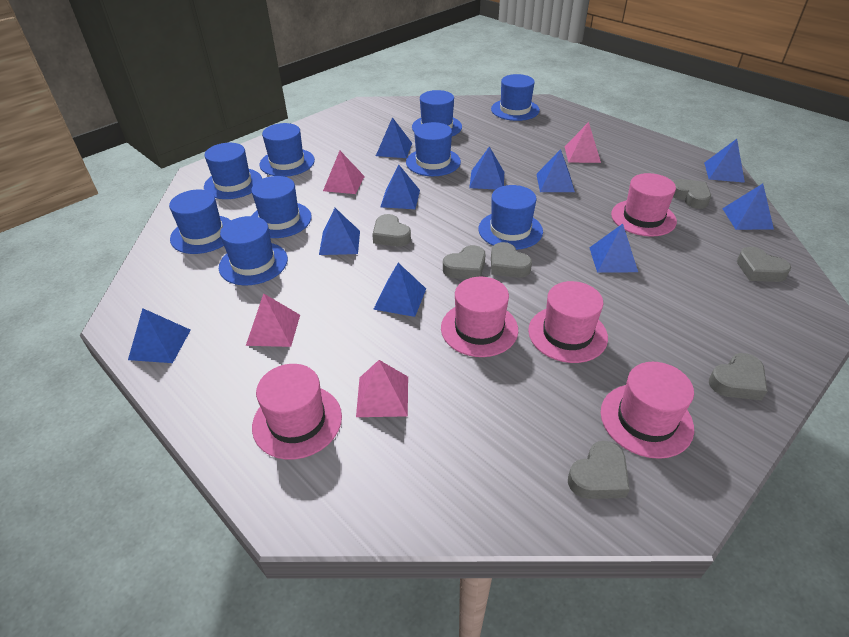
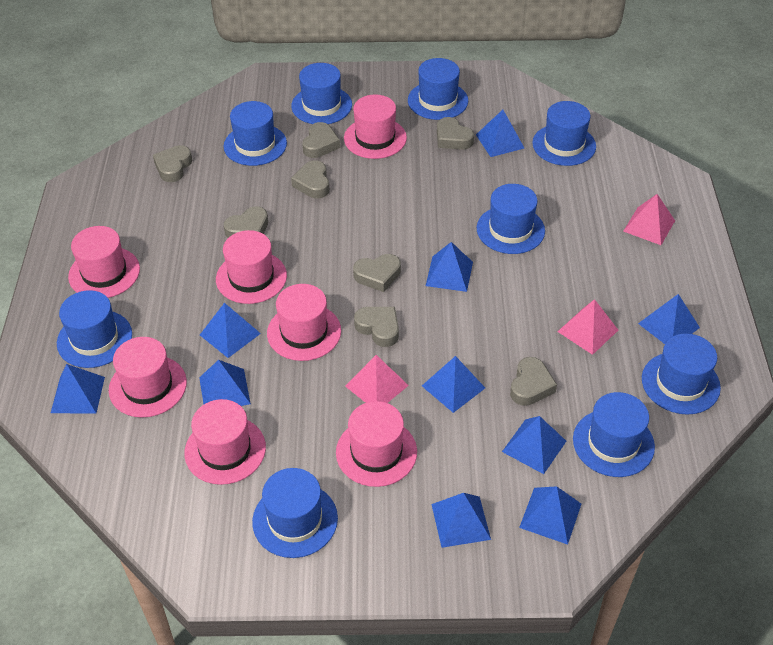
grey heart: [372,214,411,247] [443,245,485,279] [491,242,532,278] [568,441,630,499] [673,179,711,209] [709,353,768,400] [737,247,791,282] = 7 -> [153,145,192,182] [224,206,268,238] [291,160,329,198] [302,122,340,158] [353,254,401,292] [354,307,399,347] [437,117,474,150] [510,357,557,406] = 8
pink hat: [252,364,342,460] [441,277,518,357] [528,281,608,363] [601,362,694,459] [611,173,677,237] = 5 -> [68,226,140,298] [109,337,187,418] [184,399,266,485] [216,230,287,304] [267,284,341,361] [336,401,417,487] [344,94,407,159] = 7
pink pyramid: [246,293,300,347] [323,151,365,194] [356,360,408,417] [565,122,601,163] = 4 -> [345,355,409,403] [557,299,618,355] [623,194,675,245] = 3

